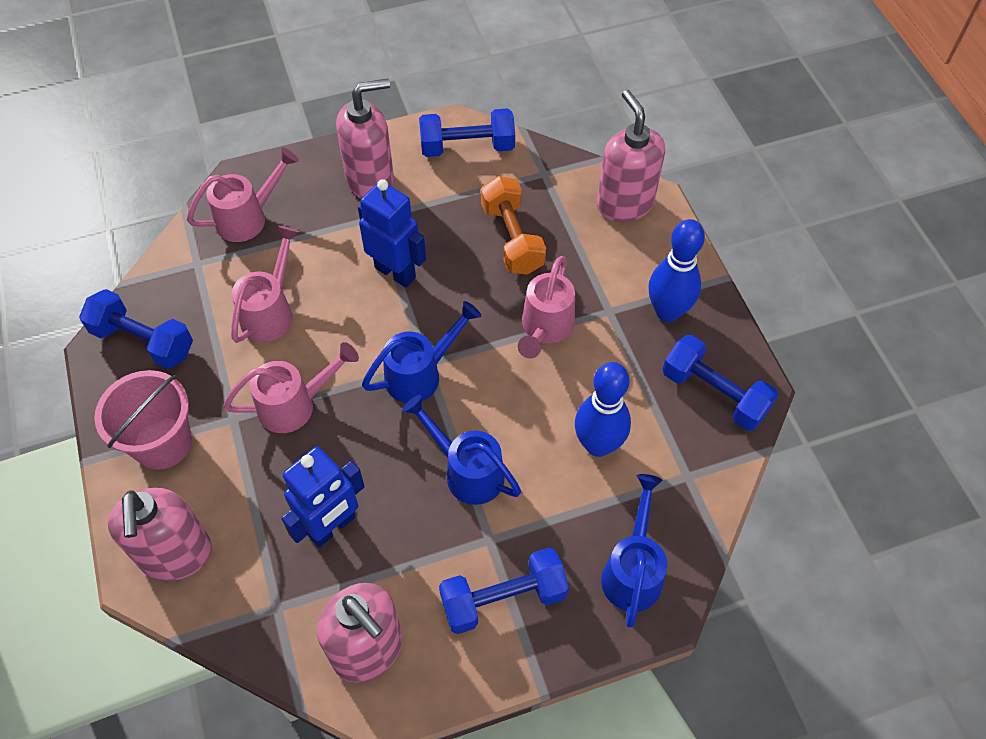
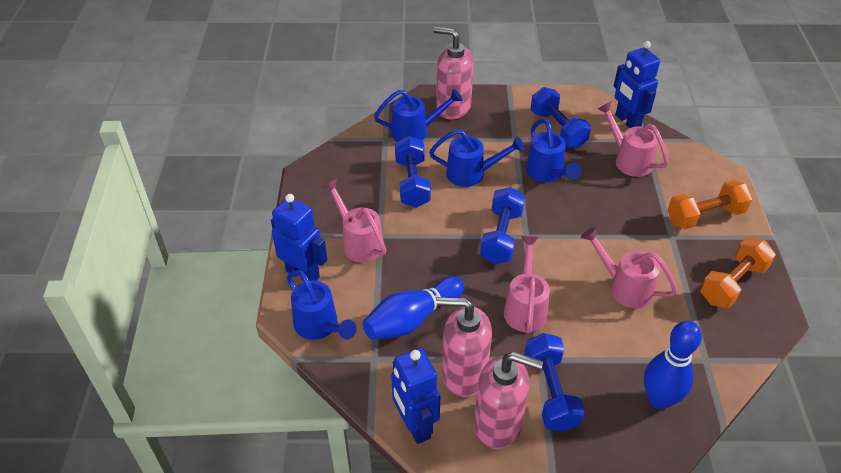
blue robot: [281,447,365,548] [358,179,426,287] = 2 -> [271,194,327,281] [391,348,440,444] [614,41,660,128] = 3
blue watering can: [362,301,481,403] [402,395,521,505] [601,474,667,628] = 3 -> [287,270,357,340] [374,89,463,142] [429,129,525,187] [526,119,581,182] = 4
orange dumbbell: [481,176,546,275] = 1 -> [668,180,753,229] [700,237,776,308] = 2
pink bucket: [94,370,192,470] = 1 -> none = 0
pink soap dispenser: [107,488,212,581] [317,583,402,683] [336,78,394,198] [597,90,665,222] = 4 -> [433,26,474,119] [436,297,492,397] [474,352,543,449] = 3

